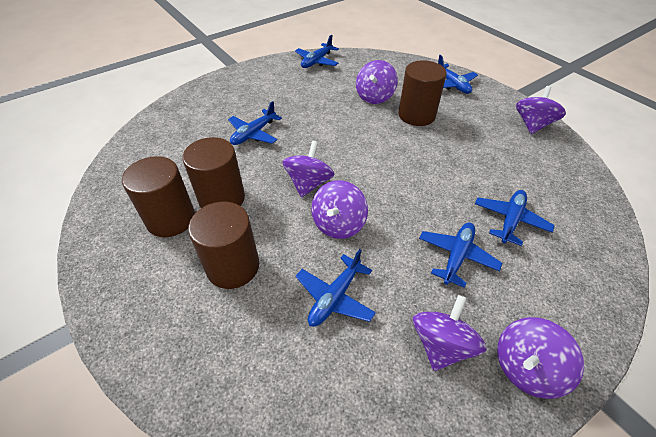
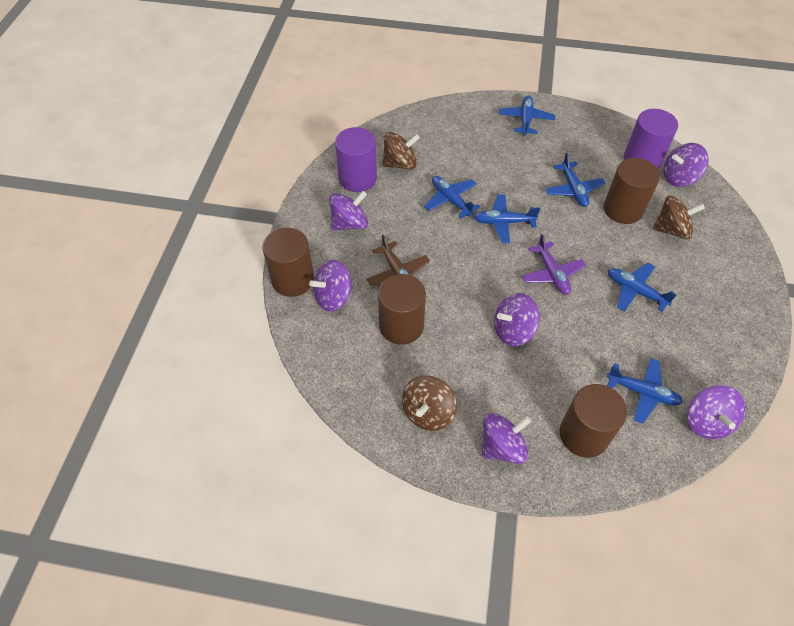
brown plane: none = 0 -> [366,235,430,286] = 1
brown spinning top: none = 0 -> [382,132,420,170] [402,376,457,431] [653,196,705,239] = 3
purple cylinder: none = 0 -> [335,127,377,192] [624,109,678,169] = 2
purple plane: none = 0 -> [522,234,586,295] = 1

